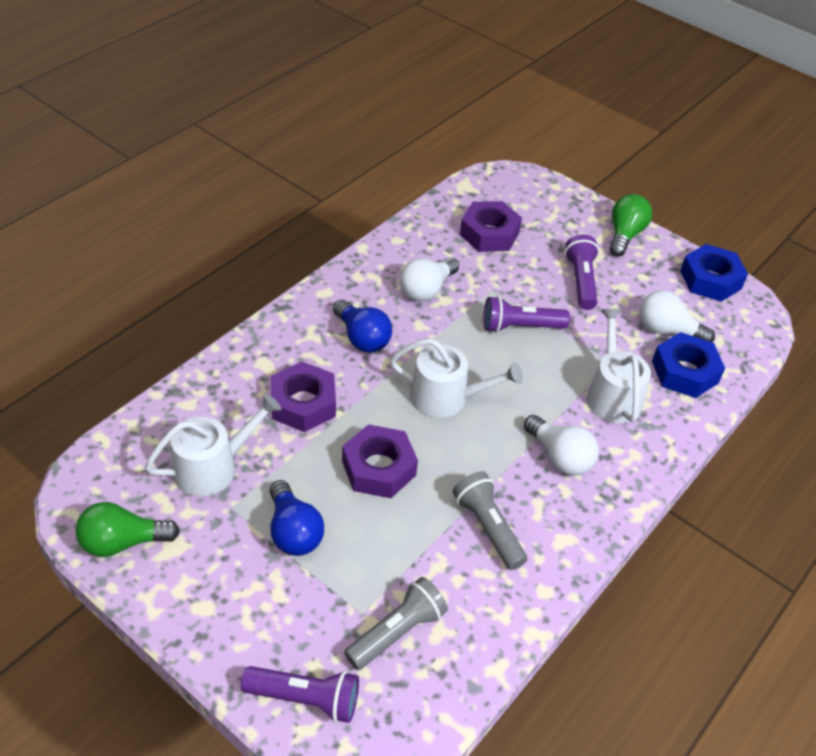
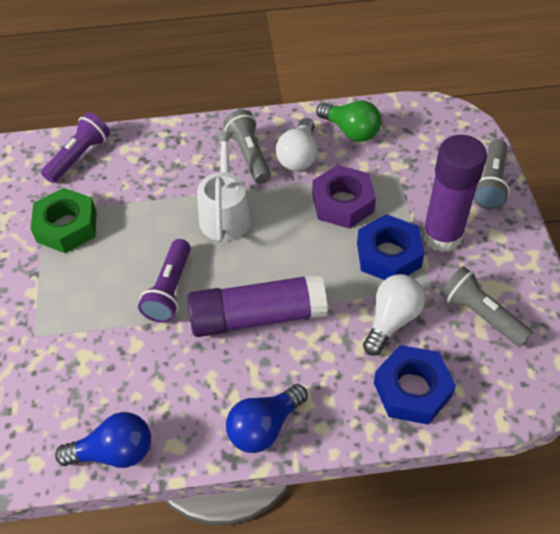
green light bulb: [76,502,180,557] [610,194,652,257] = 2 -> [316,101,381,142] = 1
green nut: none = 0 -> [31,188,97,253] = 1
grey flashlight: [344,577,448,670] [453,471,527,570] = 2 -> [223,110,271,184] [440,266,533,347] [473,139,510,210] = 3
purple flashlight: [241,666,359,723] [483,296,570,333] [565,234,599,310] = 3 -> [41,112,110,183] [138,239,191,323] = 2
purple glue stick: none = 0 -> [187,273,328,337] [422,135,487,252] = 2
purple nut: [271,362,336,432] [342,424,418,498] [460,201,522,252] = 3 -> [312,165,376,229] = 1
white light bulb: [400,257,459,301] [524,415,599,475] [640,290,715,342] = 3 -> [276,118,318,171] [363,274,425,356] = 2
white watering can: [145,394,281,496] [390,338,523,418] [587,308,651,423] = 3 -> [197,132,252,241] = 1

